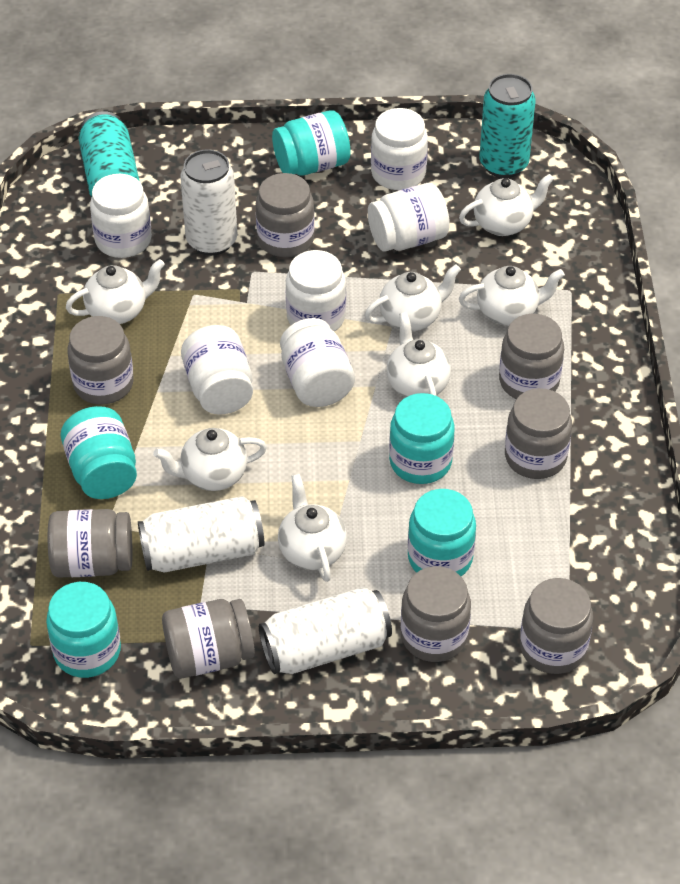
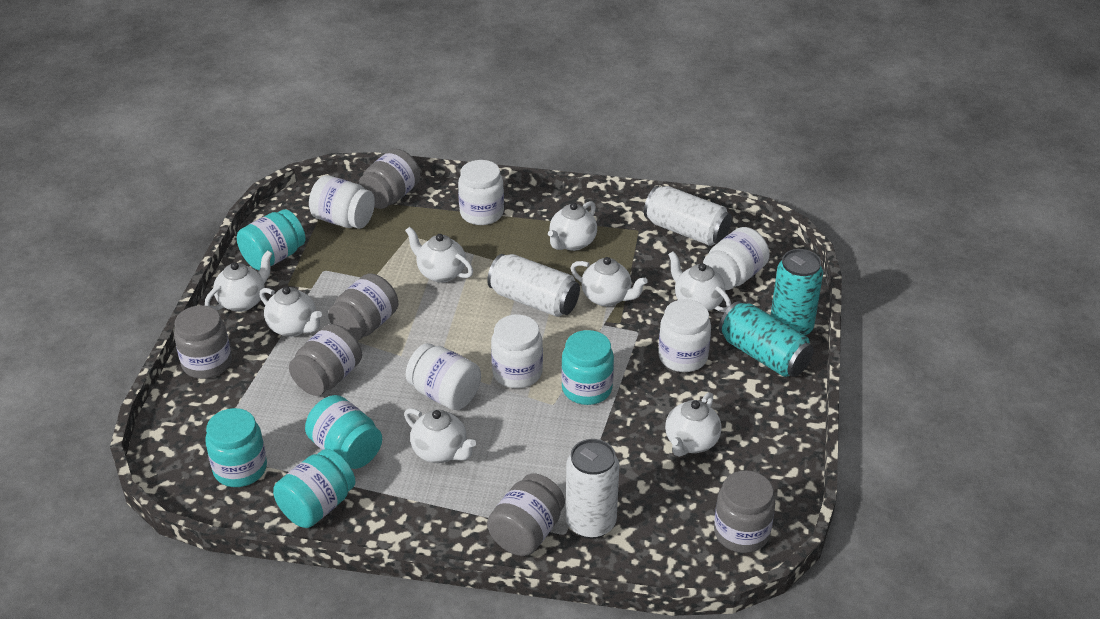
grey jar: [48,509,132,578] [67,316,134,405] [162,599,255,678] [256,173,315,257] [401,566,471,662] [499,314,564,399] [505,388,572,479] [520,578,593,674] = 8 -> [174,305,232,379] [289,324,362,396] [328,273,398,340] [358,149,420,209] [487,474,565,556] [714,470,775,553] = 6
white teapot: [66,259,165,324] [153,428,267,491] [278,474,347,582] [365,264,461,331] [387,312,451,397] [459,174,554,236] [459,266,565,325] = 7 -> [205,250,273,312] [259,286,322,337] [404,408,476,463] [405,227,473,283] [548,201,597,251] [571,257,648,306] [665,392,721,457] [668,251,731,312] = 8

